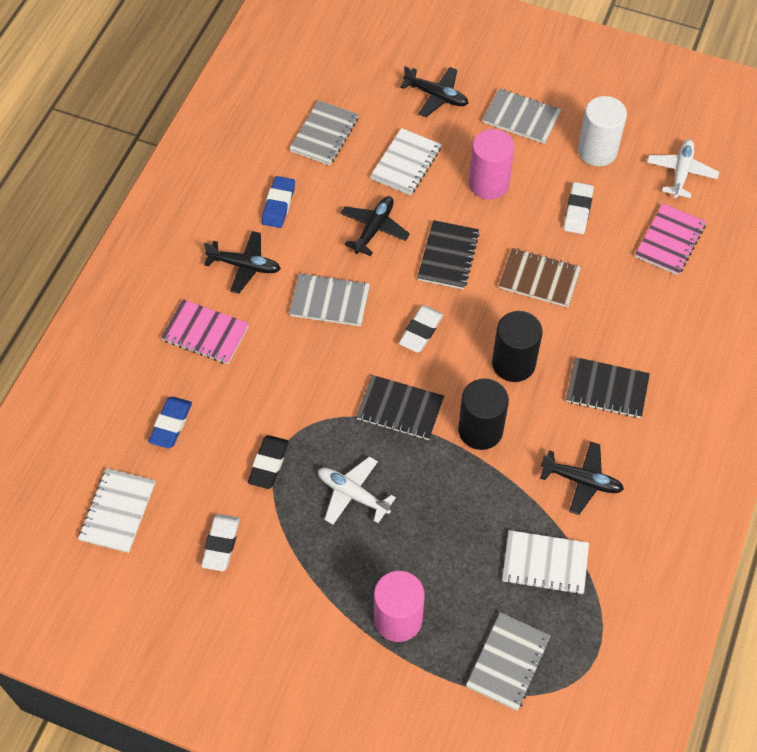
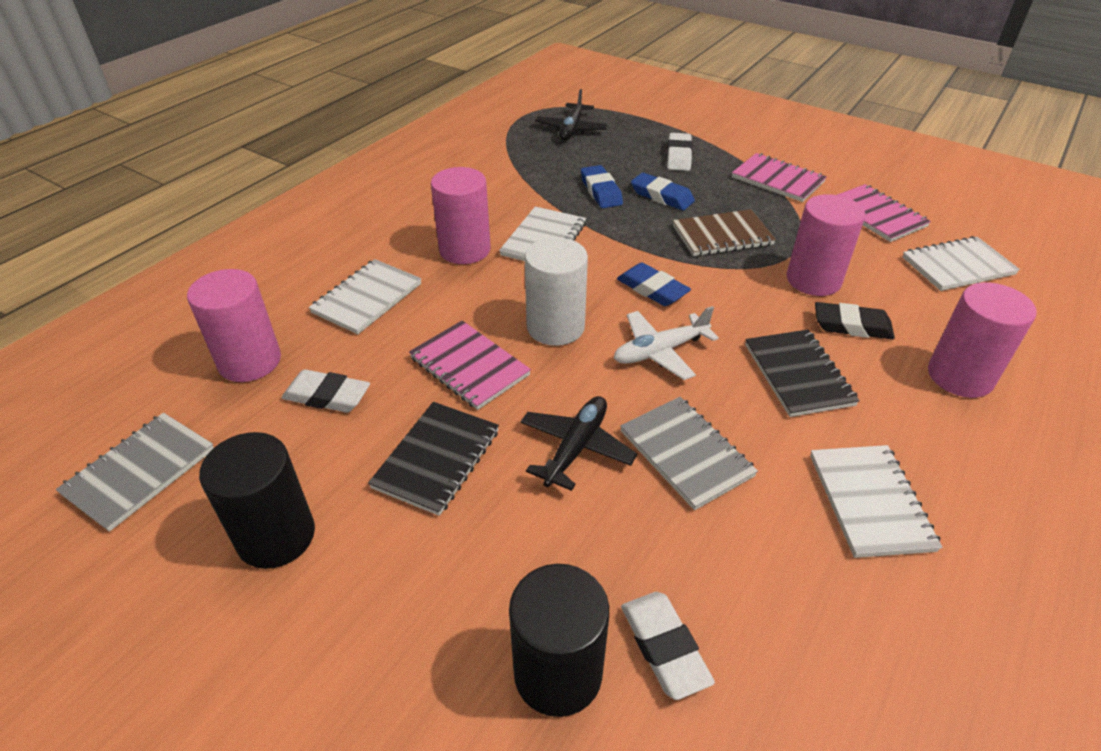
black notebook: [356,375,444,440] [417,220,480,289] [566,357,650,418] = 3 -> [368,402,499,516] [745,330,860,417] = 2
black plane: [204,231,281,294] [340,196,410,256] [400,66,469,117] [540,441,624,515] = 4 -> [520,396,637,491] [535,89,608,140] = 2
blue eraser: [148,397,192,448] [262,176,295,228] = 2 -> [581,165,623,208] [617,263,691,306] [631,173,695,210] = 3
grey notebook: [289,100,359,165] [289,273,370,326] [466,612,551,711] [482,88,561,144] = 4 -> [56,413,214,532] [620,397,758,510] = 2
pink cylinder: [374,571,425,642] [469,129,515,200] = 2 -> [187,269,281,382] [431,167,491,264] [787,194,865,296] [928,283,1036,398] = 4
pink notebook: [161,299,249,364] [635,203,706,275] = 2 -> [409,321,531,410] [732,153,827,202] [837,184,931,242] = 3
white notebook: [78,468,155,553] [370,128,442,195] [502,530,589,595] = 3 -> [308,259,421,334] [499,206,586,261] [810,445,942,558] [902,236,1020,291] = 4
white plane: [318,456,396,525] [647,140,719,198] = 2 -> [614,306,719,380] = 1

